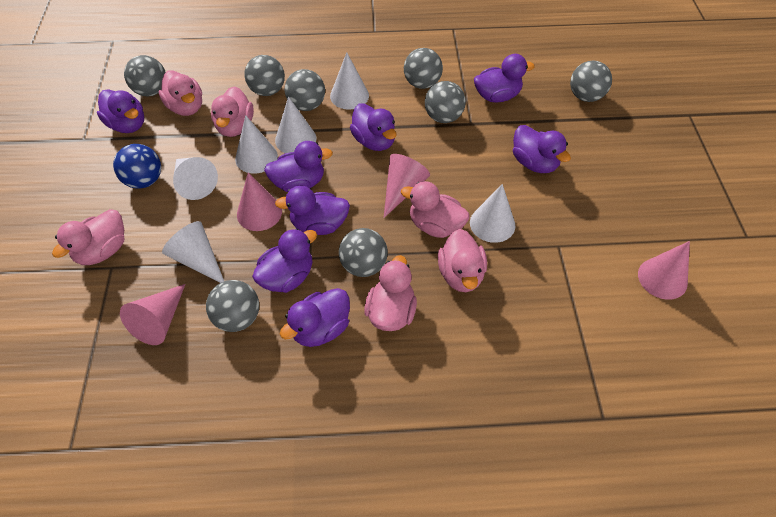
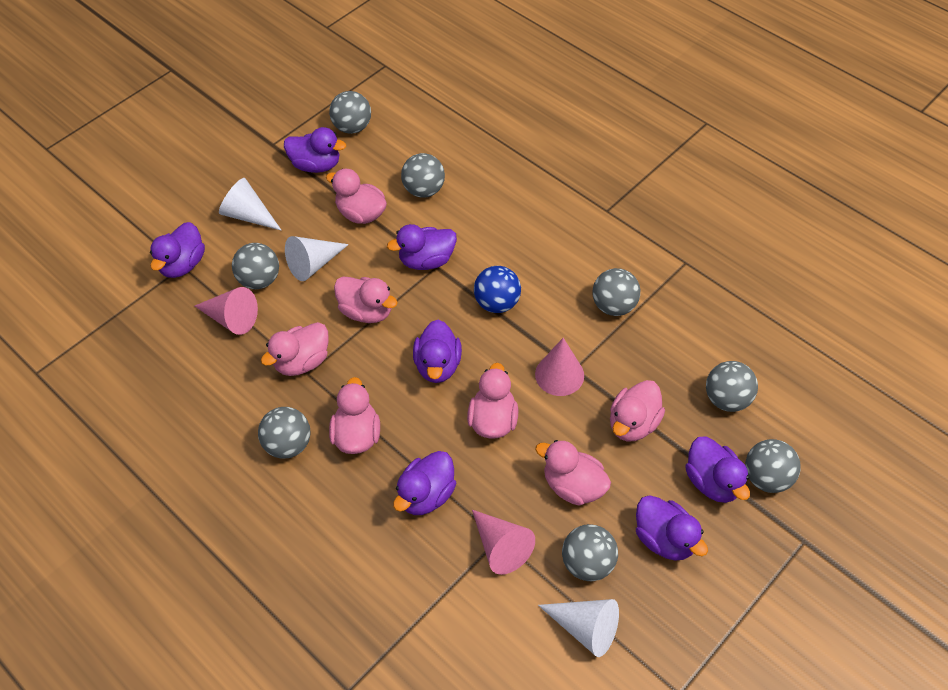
pink cone: [120,284,185,345] [237,172,282,231] [384,154,430,218] [638,241,690,300] = 4 -> [195,287,258,335] [472,510,535,575] [535,338,584,396] = 3
pink duck: [52,209,124,265] [159,71,202,116] [211,86,254,137] [364,255,417,331] [401,181,470,238] [438,229,487,292] = 6 -> [261,322,329,376] [326,169,387,224] [329,377,380,454] [334,277,398,323] [467,363,518,439] [535,440,611,505] [610,380,665,441] = 7
purple duck: [97,89,144,133] [252,228,317,293] [264,141,333,192] [275,185,350,235] [280,288,350,347] [350,103,397,151] [474,54,535,103] [513,125,571,173] = 8 -> [150,222,205,278] [284,127,346,173] [387,224,457,270] [393,451,456,515] [413,320,462,383] [636,495,708,561] [685,436,750,503] = 7
white cone: [162,221,224,283] [173,157,218,200] [235,115,278,174] [275,96,317,153] [330,52,369,110] [470,184,515,243] = 6 -> [219,178,282,231] [285,236,349,281] [538,599,619,657] = 3

